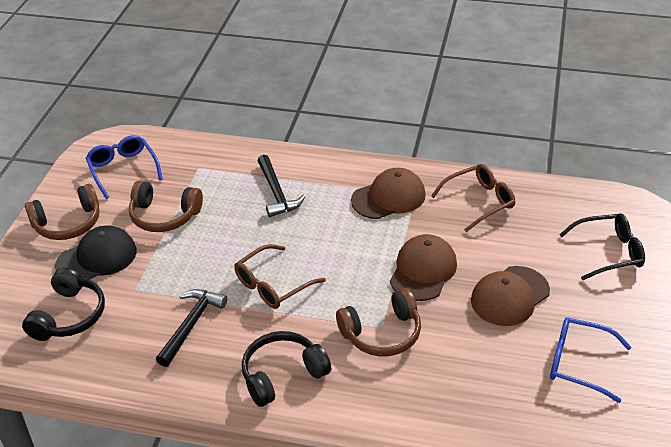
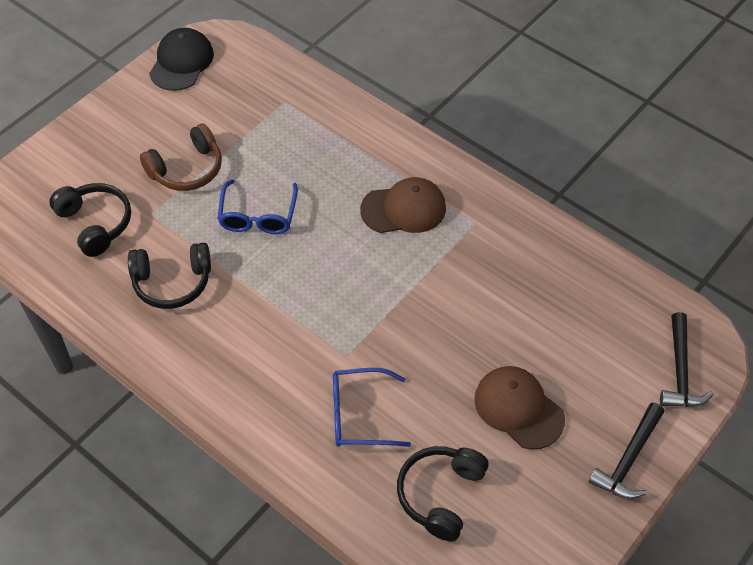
black glasses: [559,213,645,280] = 1 -> none = 0
black headphones: [22,267,105,341] [242,331,331,407] = 2 -> [49,183,131,257] [128,243,211,309] [397,446,489,541] = 3
brown cap: [351,168,426,219] [390,234,457,301] [471,266,550,326] = 3 -> [360,177,446,233] [474,366,565,450] = 2
brown glasses: [234,244,326,309] [431,164,515,232] = 2 -> none = 0
brown headphones: [25,184,100,240] [129,181,203,232] [336,288,421,356] = 3 -> [140,124,222,191] = 1

